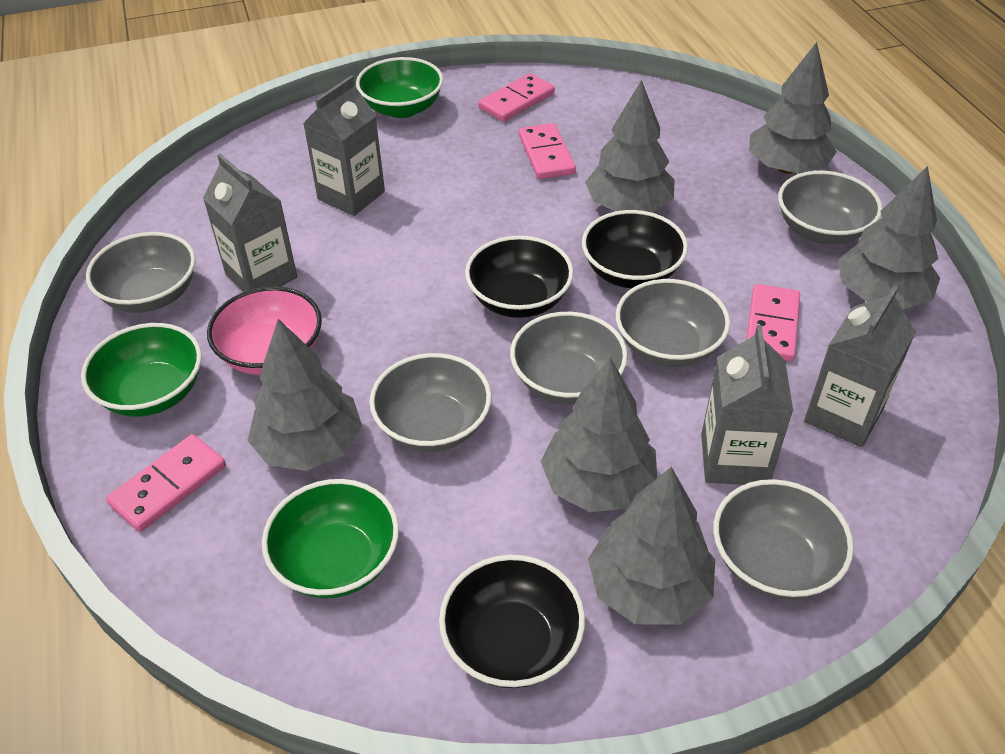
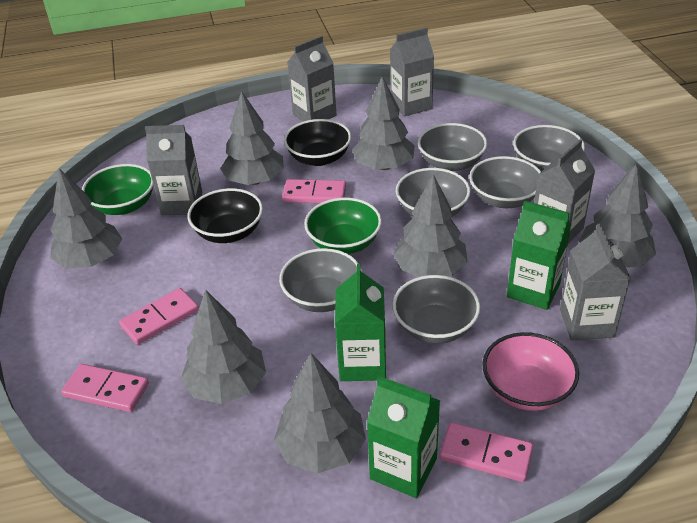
black bowl: [439,555,585,688] [465,236,573,318] [582,210,688,288] = 3 -> [187,188,263,243] [284,119,351,166] = 2
green bowl: [81,323,202,417] [262,479,399,598] [356,57,443,118] = 3 -> [82,164,153,215] [304,198,382,254] = 2
green carton: none = 0 -> [335,264,386,381] [367,376,440,498] [507,201,571,310] = 3
grey carton: [203,153,297,292] [303,76,385,216] [701,325,793,485] [804,285,916,447] = 4 -> [145,125,202,215] [287,36,337,121] [390,27,434,117] [534,139,595,244] [560,224,631,341] = 5
grey tree: [247,319,362,471] [540,357,657,512] [585,80,675,213] [588,467,715,625] [749,42,837,174] [838,166,940,309] = 6 -> [50,168,122,268] [181,290,266,404] [220,91,284,185] [274,353,366,473] [352,76,415,170] [393,174,468,277] [579,163,656,268] = 7

